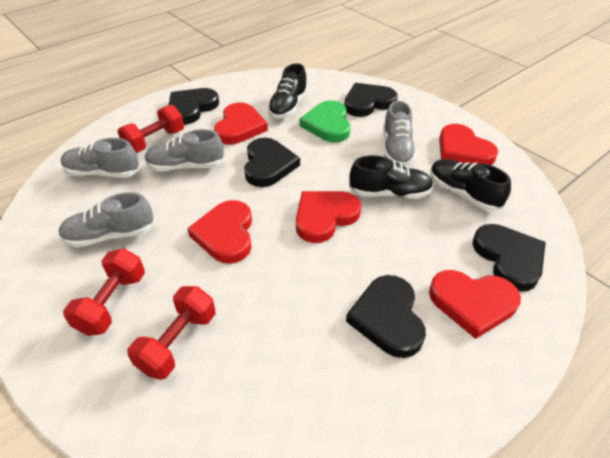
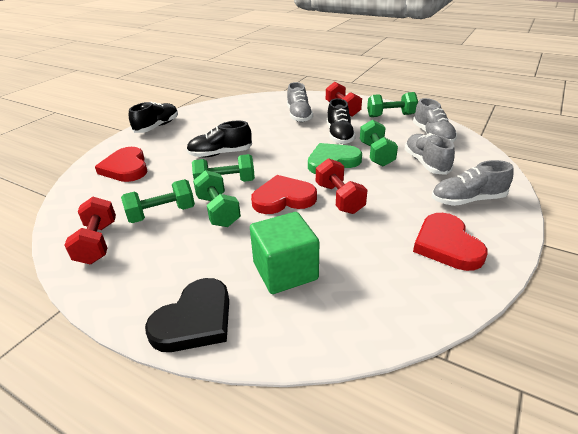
black heart: [169,88,219,125] [244,138,300,187] [344,83,398,117] [346,275,426,358] [472,224,546,292] = 5 -> [145,278,229,352] = 1
green cube: none = 0 -> [250,212,319,294] = 1
green dumbbell: none = 0 -> [121,179,195,223] [192,154,255,182] [193,170,241,227] [360,119,398,167] [367,92,418,117] = 5
red heart: [187,200,252,264] [214,103,268,144] [296,191,361,243] [429,270,521,339] [439,124,498,165] = 5 -> [95,147,147,182] [251,175,317,214] [413,213,488,271] = 3

